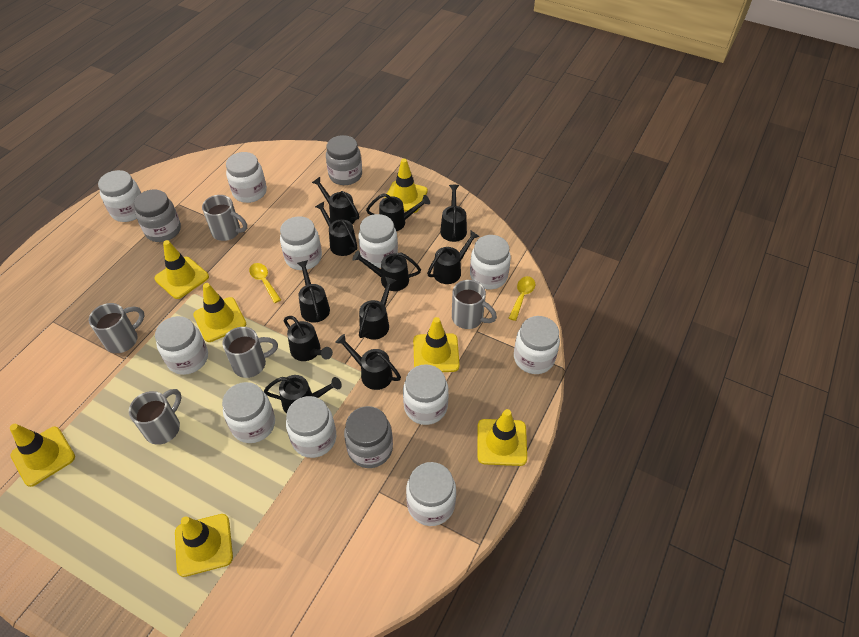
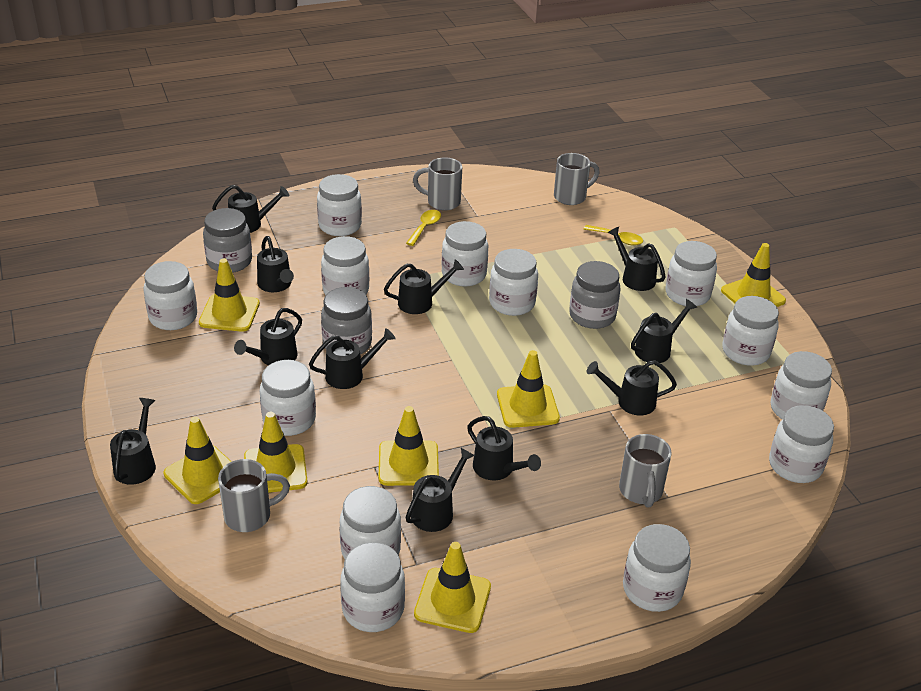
grey mug: [89,303,144,353] [129,389,182,445] [202,195,247,241] [222,327,278,378] [452,280,497,329] = 5 -> [218,459,290,532] [413,157,462,211] [554,153,600,205] [619,434,672,508] = 4
white jar: [98,170,141,222] [155,316,208,375] [222,382,275,443] [226,152,267,203] [280,216,322,270] [286,396,336,458] [358,214,398,268] [403,364,449,425] [406,462,456,526] [470,235,511,289] [514,316,560,374] = 11 -> [144,261,197,330] [260,360,316,436] [317,174,362,236] [321,236,369,295] [339,486,401,559] [340,542,405,632] [441,221,488,287] [489,249,538,316] [623,524,691,612] [666,241,717,306] [722,296,779,366] [769,405,834,483] [771,351,832,419] = 13

